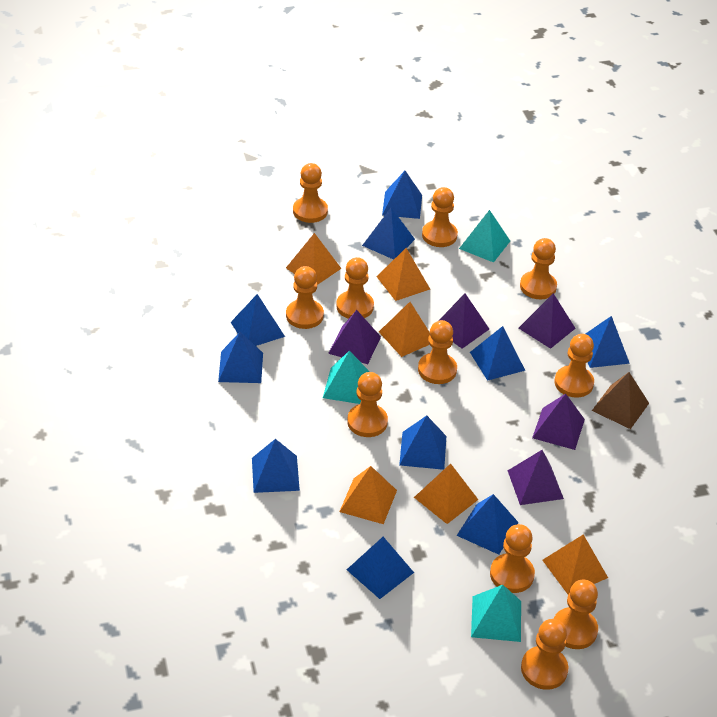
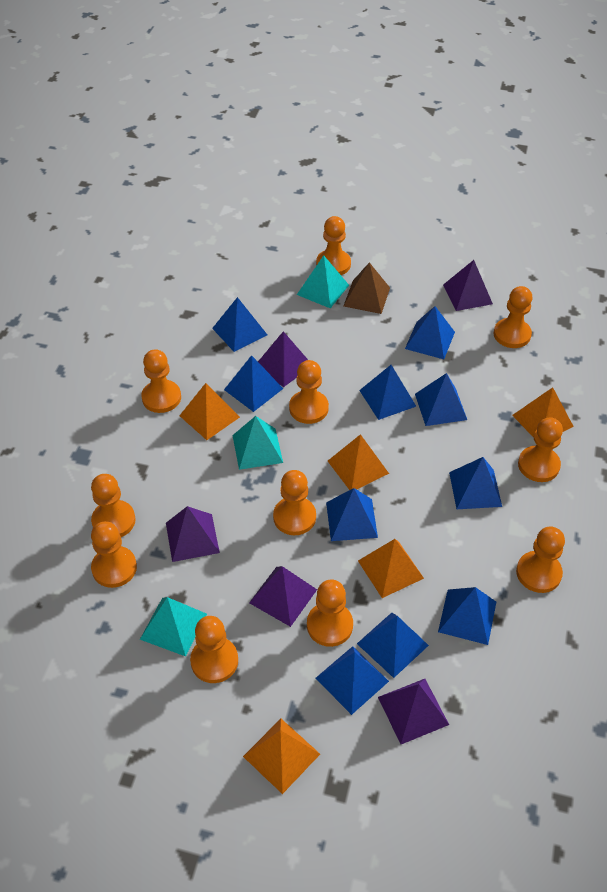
orange pyramid: [286,233,342,285] [339,466,397,524] [376,248,430,301] [379,302,430,357] [414,464,478,524] [542,534,608,595] = 6 -> [180,383,240,440] [243,719,320,794] [328,434,389,490] [358,539,424,598] [512,387,574,438] = 5

